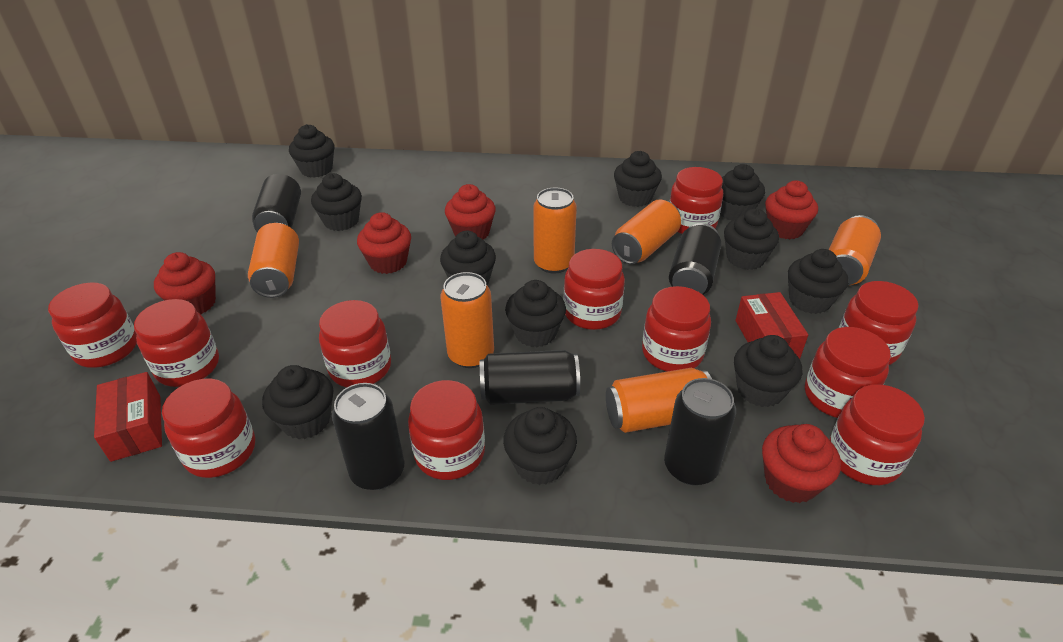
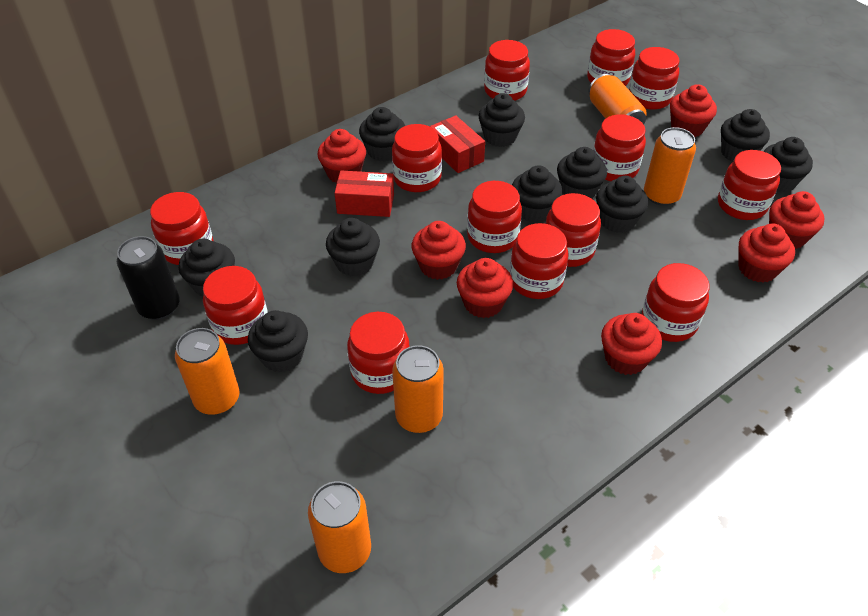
black can: [252,174,301,232] [332,383,404,490] [480,350,580,405] [664,378,736,485] [669,223,721,295] = 5 -> [117,236,180,320] = 1
black cupcake: [262,365,333,439] [289,124,335,178] [311,173,362,231] [440,231,496,285] [503,407,577,485] [505,280,566,347] [614,151,662,207] [720,164,765,220] [724,209,779,270] [734,335,803,407] [788,249,848,314] = 11 -> [179,239,235,296] [248,310,308,373] [326,218,380,277] [359,107,405,162] [479,93,525,147] [512,165,562,222] [557,147,607,199] [596,176,648,233] [721,109,770,162] [763,137,813,193] = 10
orange can: [248,223,299,298] [440,272,494,368] [533,188,577,274] [606,368,712,433] [612,200,681,264] [829,215,881,285] = 6 -> [175,328,240,415] [308,481,371,573] [392,345,444,433] [588,74,646,124] [644,127,696,206] = 5
red cupcake: [154,252,216,314] [357,212,411,274] [445,184,496,240] [762,424,841,503] [765,181,818,239] = 5 -> [317,129,366,183] [412,221,466,280] [457,258,513,318] [601,313,662,375] [670,84,717,137] [739,224,795,283] [769,191,825,249] = 7
red jar: [48,282,137,368] [134,299,219,387] [162,379,255,478] [319,300,391,387] [408,380,485,480] [563,249,625,330] [642,286,711,371] [669,167,723,234] [805,327,891,418] [829,384,925,485] [839,281,918,365] = 11 -> [150,192,213,265] [203,266,268,345] [347,312,410,394] [392,124,442,192] [467,181,522,253] [484,40,530,101] [510,223,568,299] [545,193,601,267] [587,29,635,86] [593,114,646,181] [629,47,680,110] [642,263,709,342] [718,150,781,220] = 13

